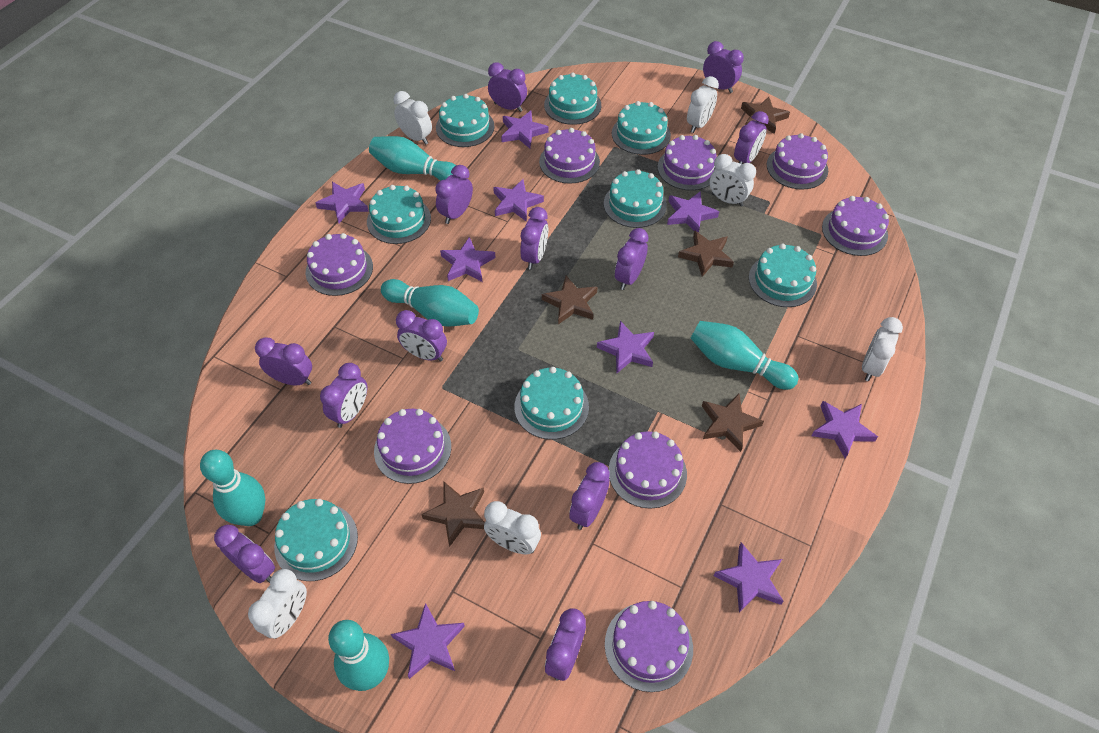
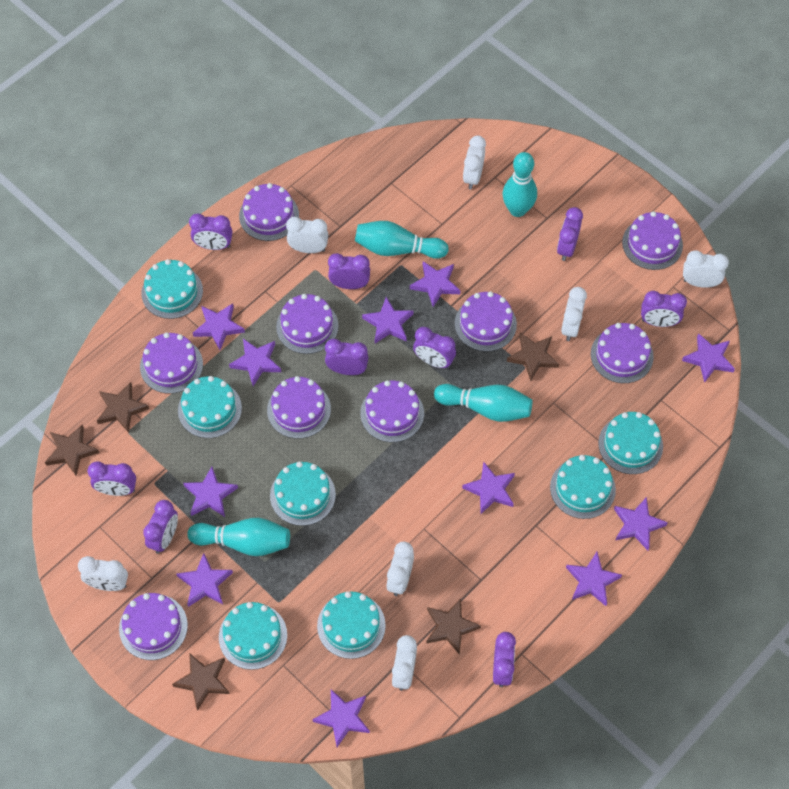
purple cake: [306,233,373,296] [374,409,451,484] [539,128,600,184] [605,601,693,692] [609,431,687,509] [658,135,717,190] [767,133,828,190] [822,196,889,256] = 8 -> [119,593,188,660] [140,332,203,394] [239,183,299,241] [267,376,331,439] [276,294,339,354] [360,380,424,442] [455,291,517,352] [591,323,654,383] [622,211,683,270] = 9
purple clock: [214,525,275,583] [255,337,312,385] [320,363,367,428] [396,310,447,361] [435,165,473,224] [488,62,527,112] [520,207,548,270] [545,608,586,681] [569,462,610,530] [615,228,648,290] [703,41,744,93] [734,111,769,164] = 12 -> [88,461,136,496] [143,500,178,554] [189,213,233,250] [325,339,369,375] [328,253,370,289] [413,327,456,368] [493,632,516,687] [557,207,583,261] [641,291,687,327] = 9
purple star: [316,182,369,223] [391,603,465,679] [440,237,496,282] [493,179,544,222] [501,110,549,148] [597,321,654,374] [667,191,719,233] [714,542,783,613] [811,401,878,459] = 9 -> [176,553,233,607] [183,467,238,517] [193,303,245,350] [229,339,281,386] [312,689,370,747] [362,297,413,343] [410,261,461,307] [462,462,515,514] [566,552,622,606] [614,497,668,550] [682,333,735,383] = 11
turquoise bowling pin: [200,450,265,526] [328,620,389,691] [369,136,456,181] [381,279,479,327] [690,321,798,390] = 5 -> [187,518,290,556] [355,221,449,259] [434,384,532,422] [502,152,537,217] = 4
turquoise cake: [274,499,358,581] [367,185,431,244] [436,94,495,147] [514,367,589,440] [544,73,601,125] [604,169,667,228] [612,101,671,155] [749,244,817,307] = 8 -> [141,259,203,319] [178,376,242,438] [219,602,287,670] [270,462,336,526] [317,591,386,659] [550,455,616,519] [598,412,663,474] = 7
white clock: [248,569,307,639] [393,91,432,145] [484,501,541,554] [687,76,719,133] [709,154,756,207] [862,317,903,381] = 6 -> [78,556,128,591] [286,217,328,253] [387,541,414,596] [392,635,417,691] [463,135,486,190] [561,287,587,341] [683,251,729,288] = 7

